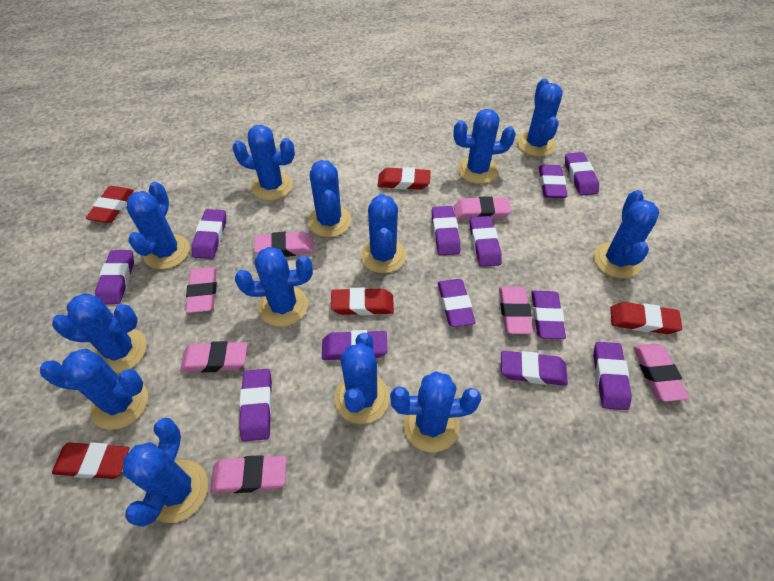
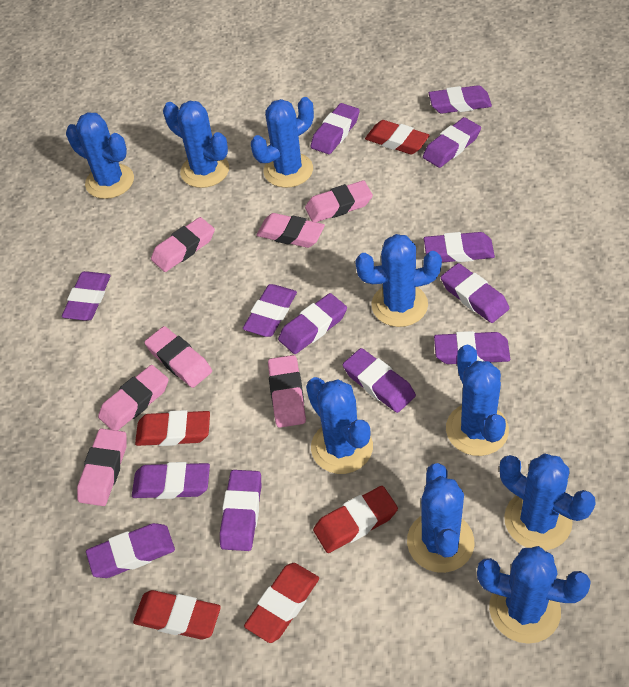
blue cactus: [40,349,148,430] [52,293,147,374] [123,418,208,527] [127,182,190,269] [232,125,295,201] [235,247,313,327] [308,160,351,237] [334,333,390,424] [360,194,406,273] [390,371,481,452] [454,109,516,184] [517,79,563,157] [594,190,659,279] = 13 -> [66,112,134,199] [163,101,229,188] [251,97,314,188] [306,377,373,474] [355,234,442,327] [407,463,474,573] [446,345,509,456] [477,546,591,644] [500,453,596,550] = 9
purple eraser: [95,250,134,304] [191,209,226,259] [239,369,272,442] [322,330,388,360] [432,206,460,255] [438,279,476,327] [470,216,502,267] [501,351,568,386] [531,291,566,339] [539,165,568,198] [565,152,599,196] [593,342,632,410] = 12 -> [62,271,111,321] [86,523,175,578] [132,462,210,499] [220,470,261,551] [243,284,297,337] [278,293,347,354] [311,103,360,154] [343,348,416,413] [423,117,481,168] [424,232,495,262] [429,85,492,114] [434,331,510,364] [441,263,510,323] = 13

